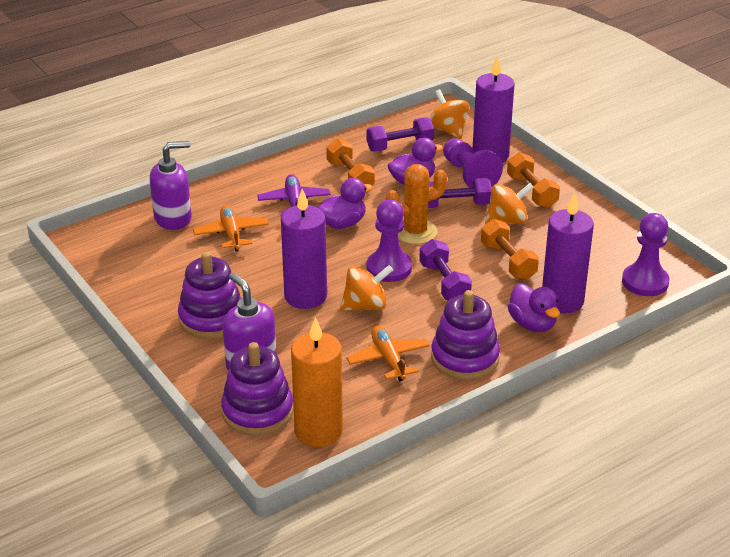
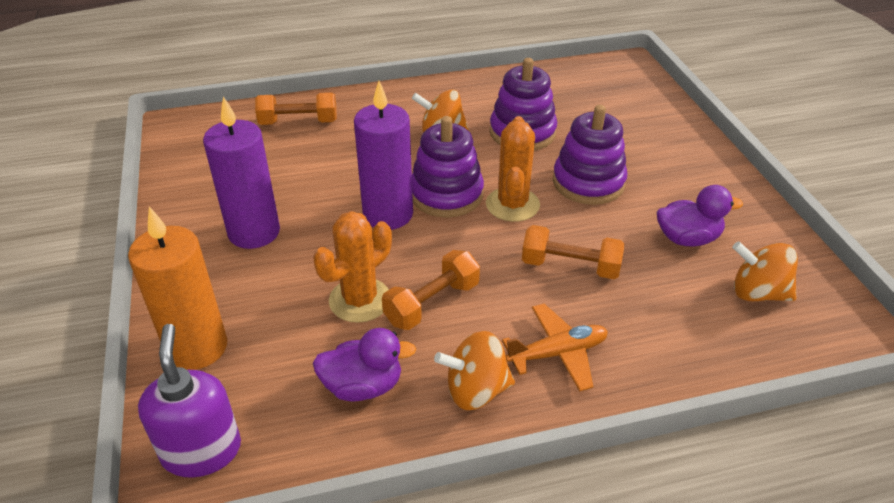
orange cactus: [386,164,447,244] = 1 -> [313,211,392,323] [486,116,540,222] = 2
orange plane: [193,205,269,252] [346,326,430,381] = 2 -> [502,304,608,391] = 1
purple candle: [281,189,327,309] [472,56,515,163] [542,192,594,313] = 3 -> [203,96,280,249] [354,81,413,230] = 2
purple duck: [317,178,373,229] [387,138,443,185] [508,283,560,332] = 3 -> [313,328,416,401] [657,185,743,246] = 2
purple dumbbell: [366,117,434,152] [419,239,472,301] [428,178,492,208] = 3 -> none = 0
purple pawn: [367,199,412,282] [443,138,503,188] [622,213,669,296] = 3 -> none = 0
purple plane: [257,174,331,214] = 1 -> none = 0
purple soap dispenser: [150,141,192,230] [223,272,276,370] = 2 -> [138,324,241,478] = 1

